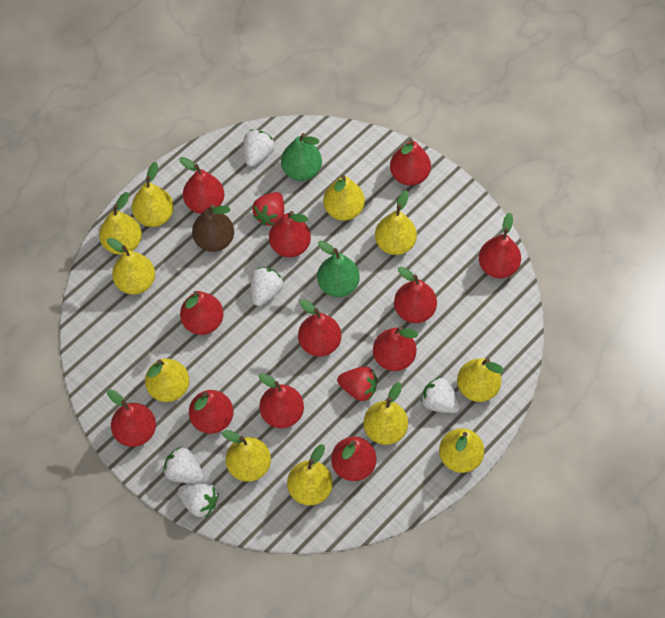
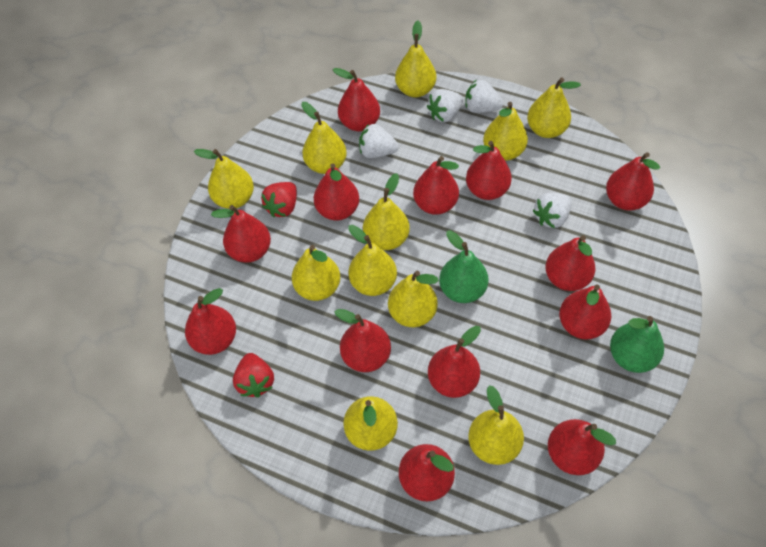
brown pear: [192,204,234,252] = 1 -> none = 0
red pear: [107,389,156,447] [179,157,224,214] [180,291,223,335] [189,390,233,434] [259,373,304,428] [269,211,311,257] [298,299,341,357] [331,437,376,481] [373,326,418,371] [390,139,431,186] [394,267,437,323] [479,213,521,278] = 12 -> [185,288,236,355] [211,205,271,263] [314,163,359,220] [333,68,380,132] [334,309,391,372] [399,444,455,501] [413,156,459,215] [428,326,481,398] [466,141,512,200] [545,235,595,291] [548,419,616,475] [559,285,611,340] [606,152,660,211] = 13
white strawberry: [163,447,204,483] [177,482,219,518] [244,130,275,167] [251,267,283,306] [421,377,461,413] = 5 -> [359,124,399,158] [427,89,463,123] [465,80,504,113] [533,193,572,228] = 4

